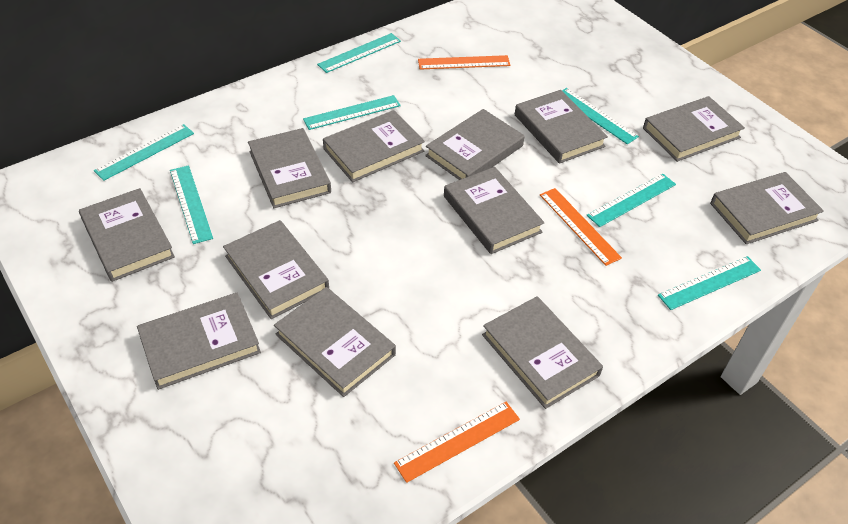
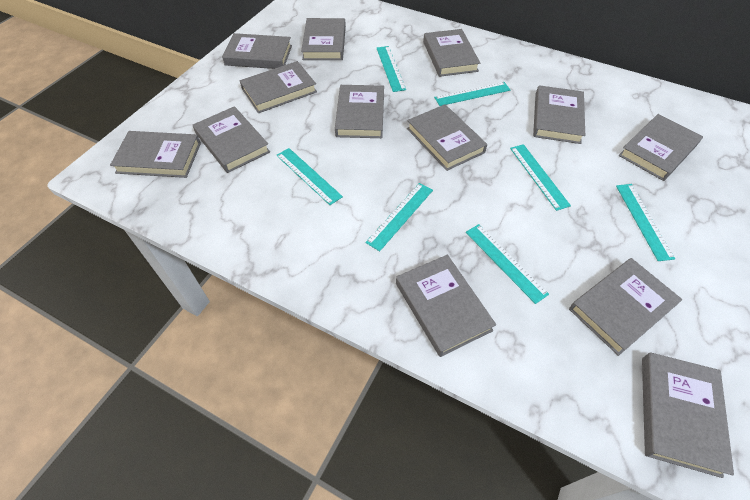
grey book: [79,188,175,282] [137,293,261,390] [223,220,329,319] [248,128,331,208] [274,287,396,397] [323,110,425,182] [425,109,525,180] [444,167,544,254] [482,296,603,409] [515,90,608,164] [643,96,745,162] [710,172,824,244] = 12 -> [110,131,201,178] [193,106,270,173] [222,33,292,69] [240,61,317,113] [301,18,346,60] [335,85,384,138] [396,255,496,357] [407,104,487,171] [423,29,480,77] [533,85,585,144] [569,258,683,356] [619,114,703,181] [642,352,734,478] = 13
orange ruler: [394,402,520,483] [418,55,510,70] [540,188,622,266] = 3 -> none = 0

